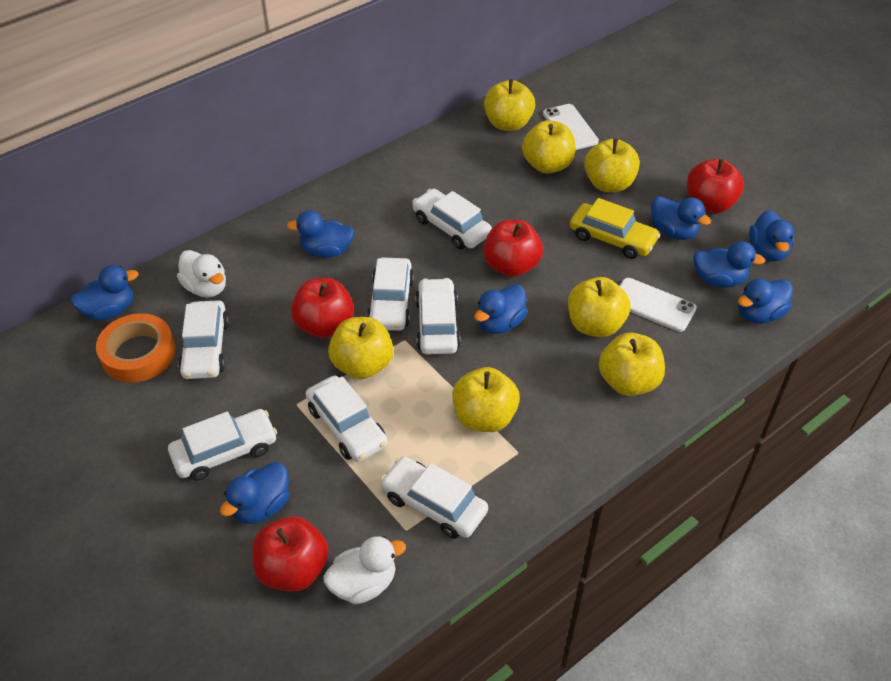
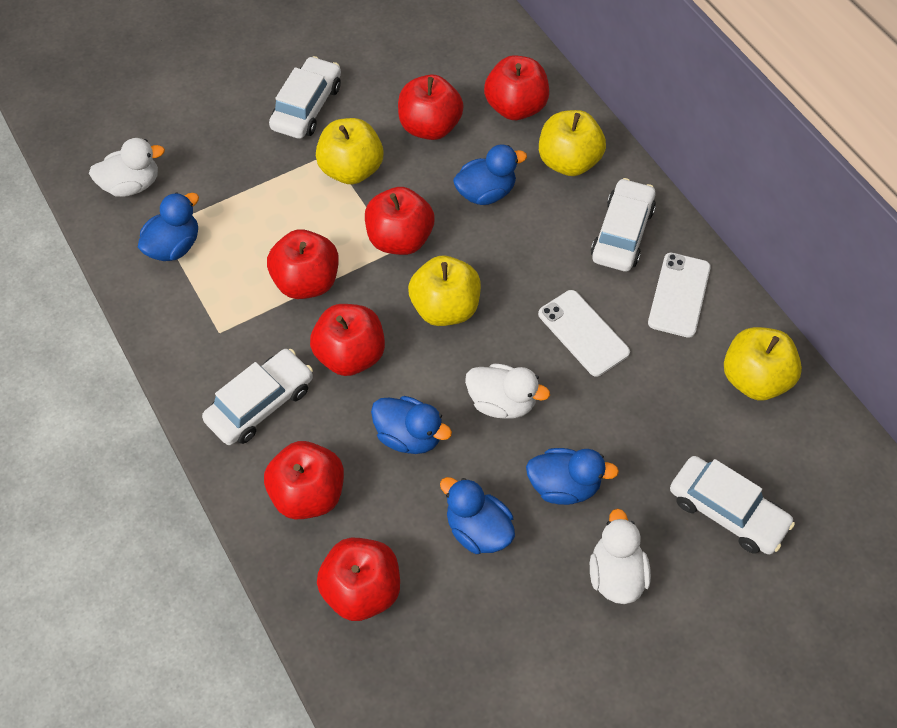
blue duck: [70,265,138,320] [220,462,289,524] [287,210,355,258] [474,284,528,334] [651,196,711,240] [693,241,765,288] [738,279,793,324] [749,210,794,261] = 8 -> [138,192,199,261] [371,396,452,454] [440,477,515,554] [453,144,527,205] [526,448,619,505] = 5
orange tape: [96,313,175,383] = 1 -> none = 0
red apple: [252,516,328,592] [291,278,354,338] [483,220,543,277] [687,159,744,213] = 4 -> [264,441,344,519] [267,229,339,299] [310,304,385,376] [317,538,400,621] [365,187,435,255] [398,74,464,140] [484,55,549,120] = 7
white car: [168,409,277,481] [178,300,229,379] [306,375,388,462] [367,257,414,331] [380,456,488,539] [412,188,492,249] [415,278,461,354] = 7 -> [202,349,313,445] [269,56,341,139] [591,178,656,272] [670,456,795,555] = 4
white duck: [177,250,226,298] [323,536,406,604] = 2 -> [89,138,165,197] [465,363,550,419] [590,508,651,604] = 3
yellow apple: [328,317,394,379] [452,367,520,432] [484,79,535,131] [522,120,576,174] [568,277,630,337] [584,138,640,192] [599,333,665,396] = 7 -> [316,118,384,184] [408,256,481,326] [539,110,606,176] [724,327,802,400] = 4
yellow car: [570,198,660,259] = 1 -> none = 0

